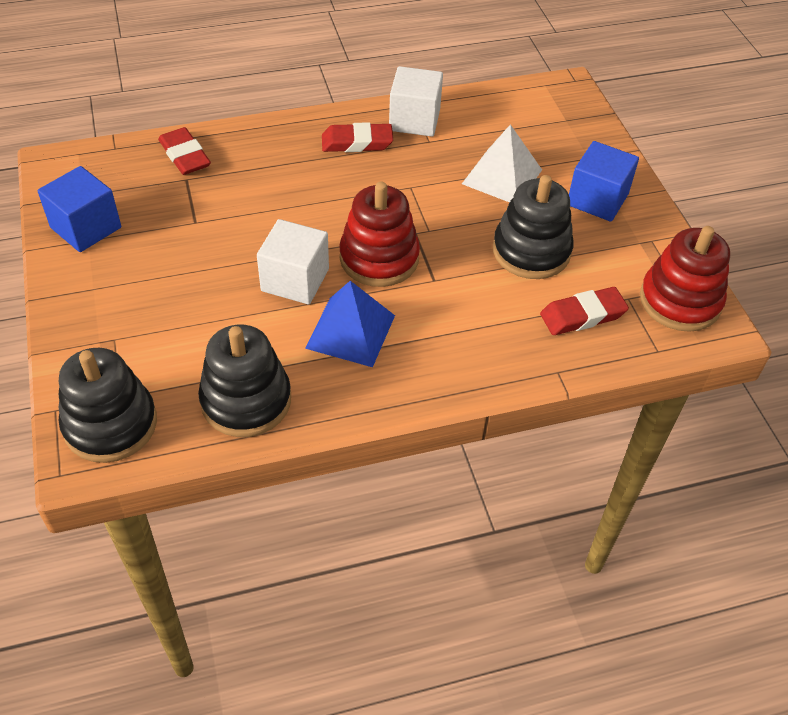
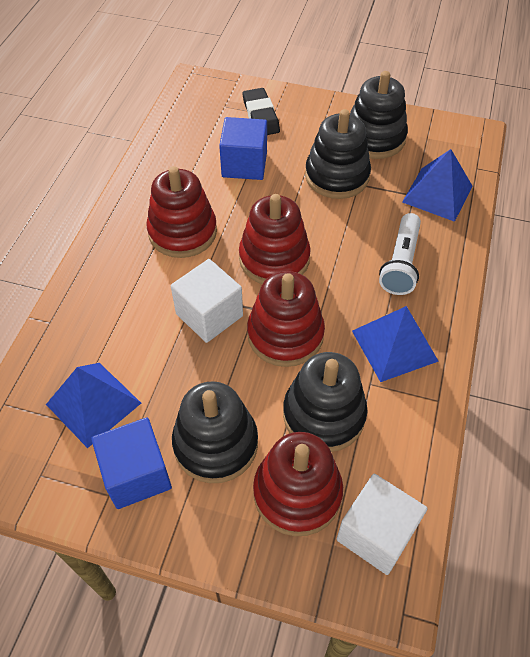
black eraser: none = 0 -> [243,88,280,135] = 1
black stacking toy: [59,348,157,463] [198,325,291,437] [493,175,574,279] = 3 -> [172,381,258,483] [283,352,368,452] [305,109,371,199] [350,71,408,159] = 4
blue pyramid: [305,281,395,367] = 1 -> [46,363,141,448] [352,306,439,382] [402,149,473,222] = 3
red eraser: [158,127,211,175] [322,122,393,152] [540,287,629,335] = 3 -> none = 0
red stacking toy: [339,182,420,287] [640,226,730,332] = 2 -> [147,166,217,258] [239,194,311,284] [247,271,325,367] [253,432,343,536] = 4
white flashlight: none = 0 -> [379,213,421,295] = 1
white pyramid: [462,124,542,203] = 1 -> none = 0

